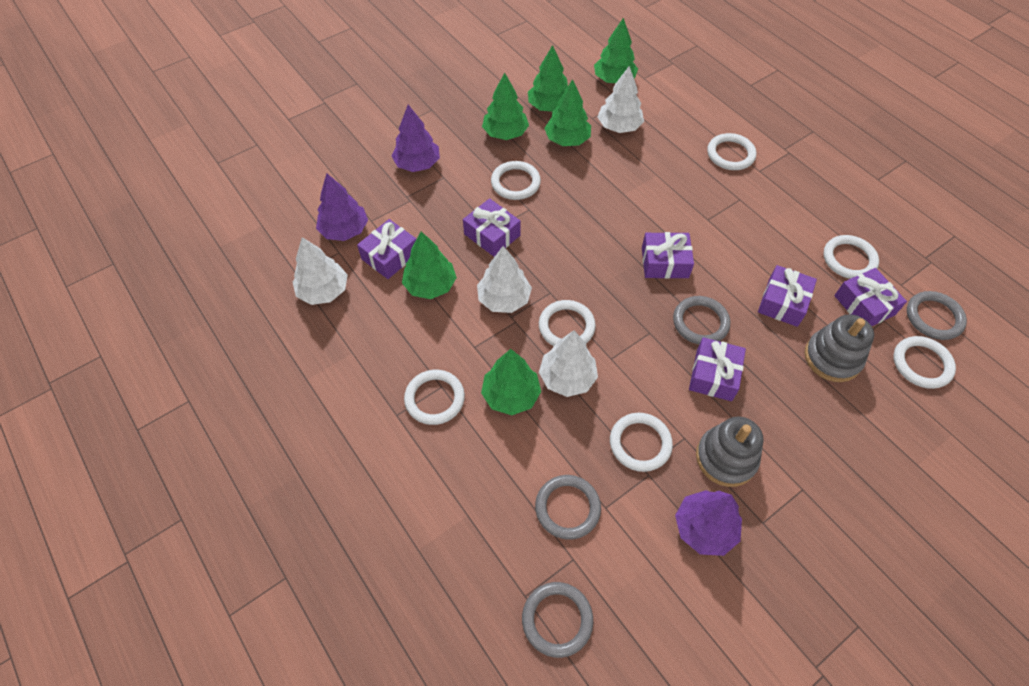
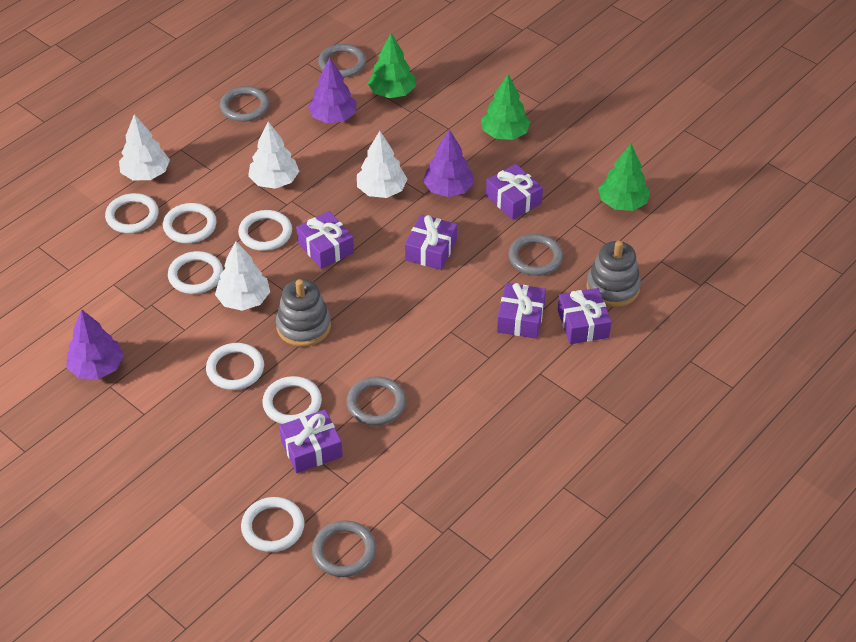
green tree: [402,231,457,299] [481,349,541,415] [482,73,529,140] [528,45,568,112] [544,79,591,146] [594,18,638,83] = 6 -> [368,33,416,98] [481,74,530,140] [598,144,650,211] = 3
grey ring: [522,582,593,658] [535,475,601,539] [673,296,730,344] [907,291,967,340] = 4 -> [220,86,269,122] [312,520,376,577] [318,44,366,77] [347,376,406,425] [508,234,563,276] = 5

